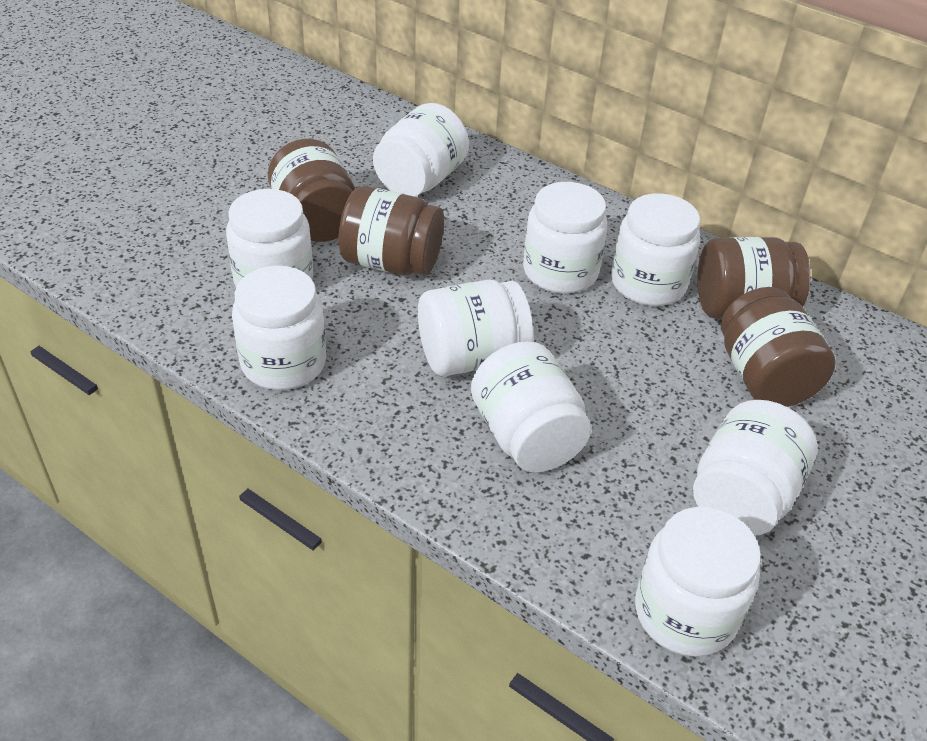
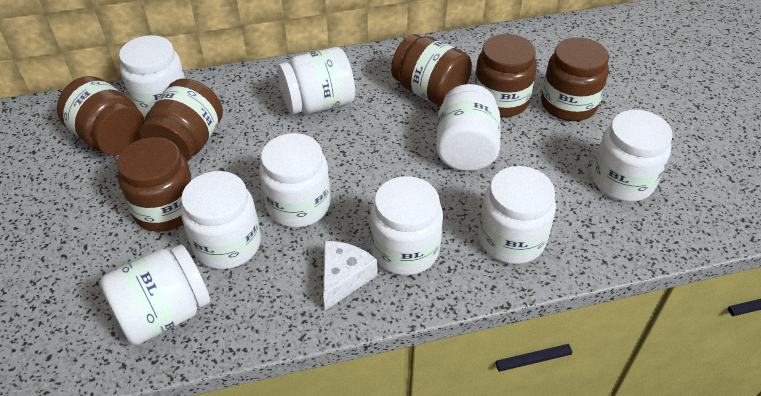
brown jar: [268,138,355,242] [338,186,444,275] [697,237,810,319] [721,287,836,407] = 4 -> [57,76,144,156] [117,137,193,232] [140,79,223,162] [391,34,472,106] [474,34,537,117] [541,37,609,121] = 6
white cheese: none = 0 -> [323,241,377,311] = 1

